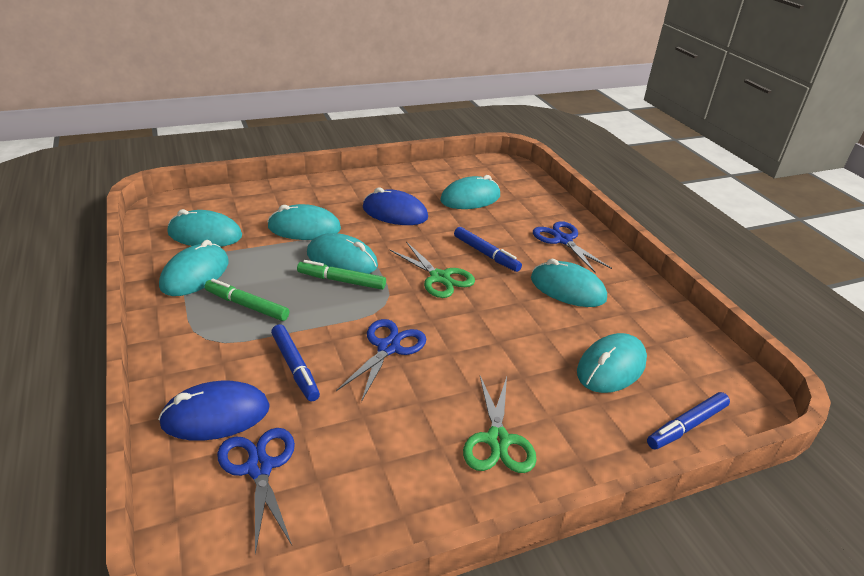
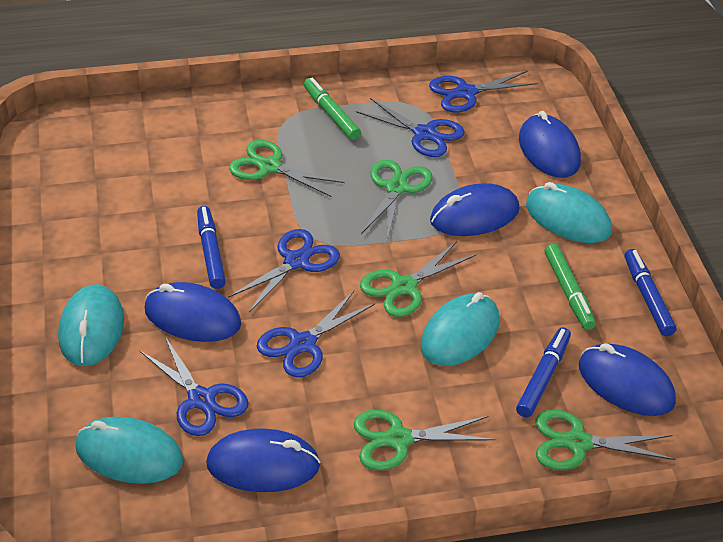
blue mouse: [158,380,270,441] [363,188,428,225] = 2 -> [144,282,241,342] [206,428,321,492] [430,183,520,236] [519,111,581,178] [579,343,676,416] = 5
blue scissors: [217,428,295,554] [336,319,426,402] [533,221,612,273] = 3 -> [139,337,248,436] [228,229,340,312] [257,291,375,377] [356,98,464,157] [429,71,538,112] = 5
green scissors: [390,242,475,298] [463,376,536,473] = 2 -> [229,140,345,197] [353,410,495,471] [360,241,476,317] [361,160,433,238] [535,410,675,470] = 5
turquoise mouse: [159,240,229,296] [167,209,242,247] [267,204,341,240] [307,233,378,274] [440,175,500,209] [531,259,607,307] [577,333,647,393] = 7 -> [58,284,124,366] [75,417,183,484] [421,292,500,366] [526,182,612,243] = 4

